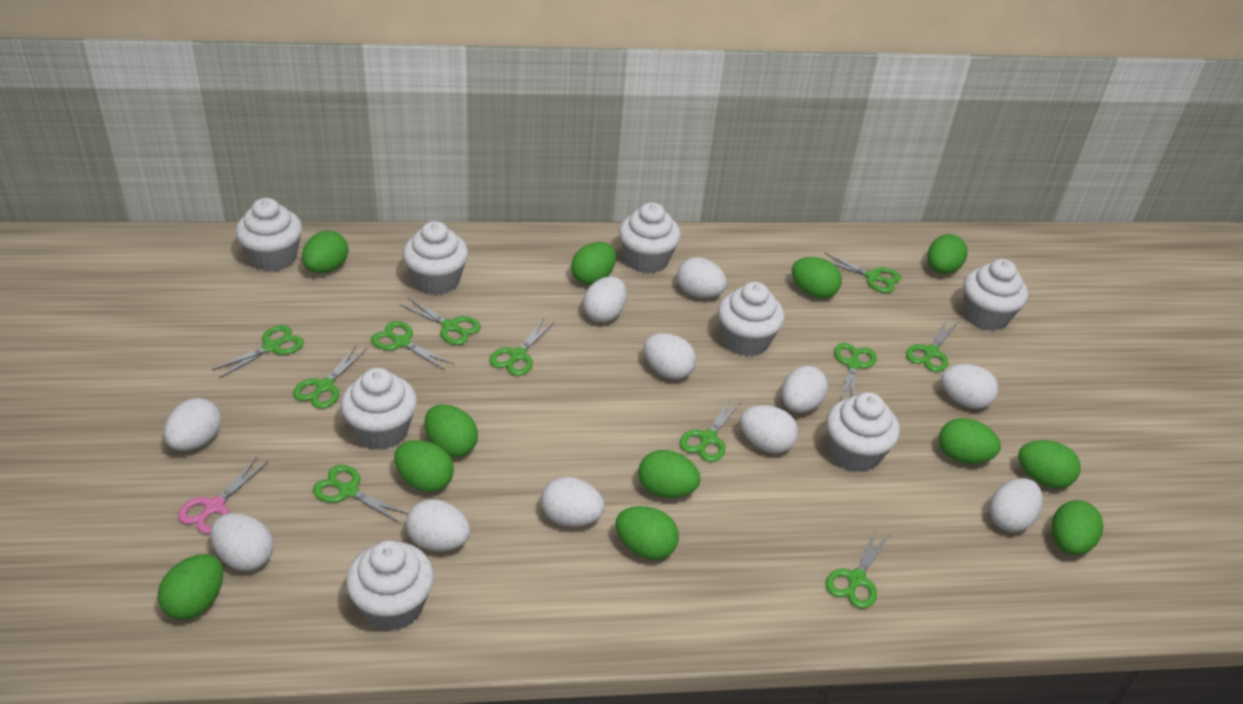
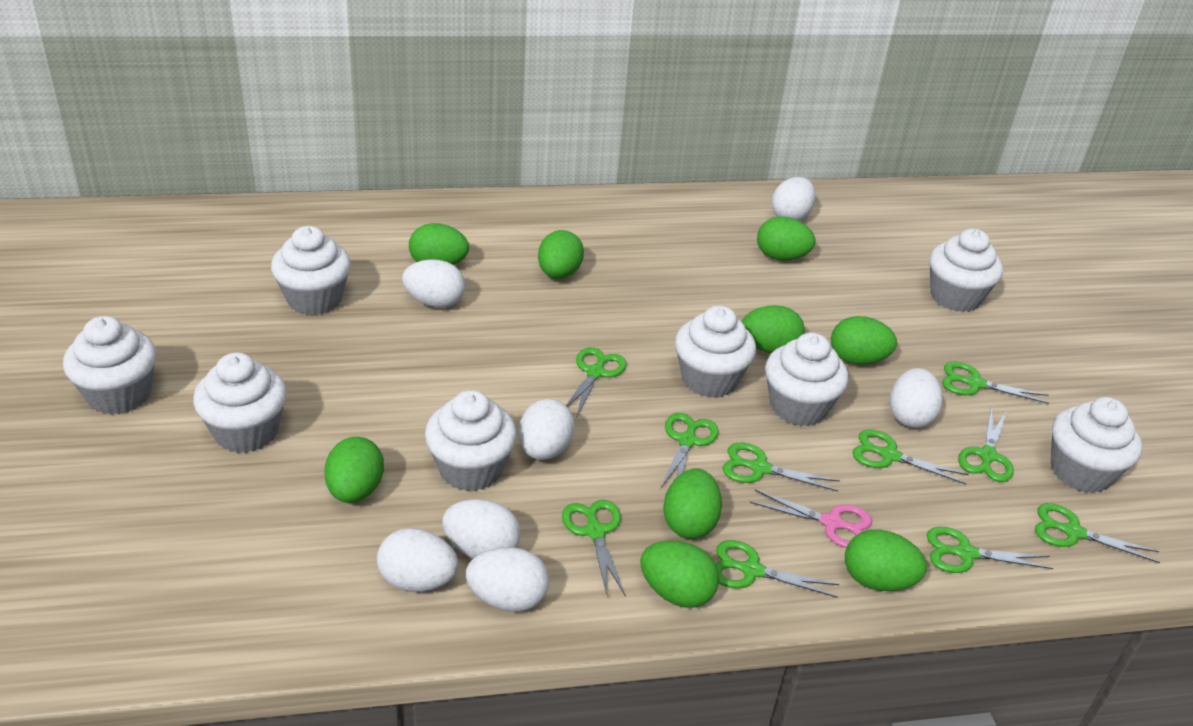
green egg: [158,554,223,620] [302,231,348,273] [394,440,454,492] [425,404,478,457] [571,242,616,285] [615,506,679,560] [638,450,701,498] [792,257,842,299] [928,234,968,274] [939,418,1001,464] [1018,440,1081,488] [1052,500,1103,555] = 12 -> [324,437,384,503] [409,223,469,265] [538,230,584,279] [640,540,719,608] [663,468,722,539] [742,305,805,353] [757,217,816,261] [831,316,897,365] [845,530,927,591] = 9
green scissors: [212,325,304,378] [293,346,367,409] [313,465,408,524] [371,321,454,371] [400,298,481,345] [489,318,555,376] [680,397,742,462] [825,253,901,293] [826,527,890,609] [834,343,876,401] [906,319,958,372] = 11 -> [562,500,625,598] [566,347,627,418] [660,413,719,489] [716,540,840,598] [722,443,840,491] [853,429,969,484] [927,527,1053,573] [942,362,1049,404] [958,408,1014,482] [1035,503,1160,563] = 10
white egg: [164,398,221,451] [210,513,273,571] [406,499,470,551] [541,477,605,527] [583,276,627,323] [644,333,696,379] [677,257,727,298] [740,405,798,453] [782,366,828,413] [941,364,999,409] [990,478,1043,532] = 11 -> [377,528,459,592] [402,259,465,308] [442,499,521,559] [466,547,549,612] [519,399,575,460] [772,177,816,221] [889,368,943,428] = 7

